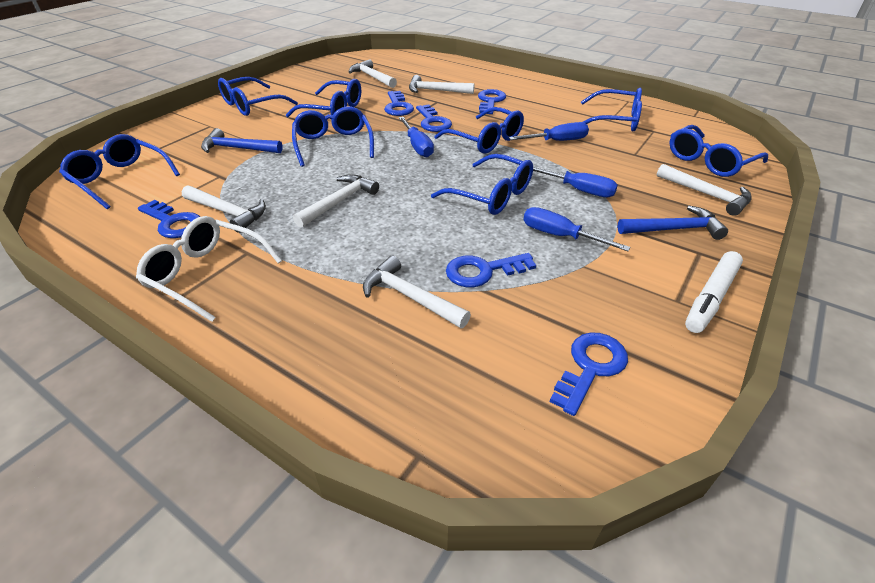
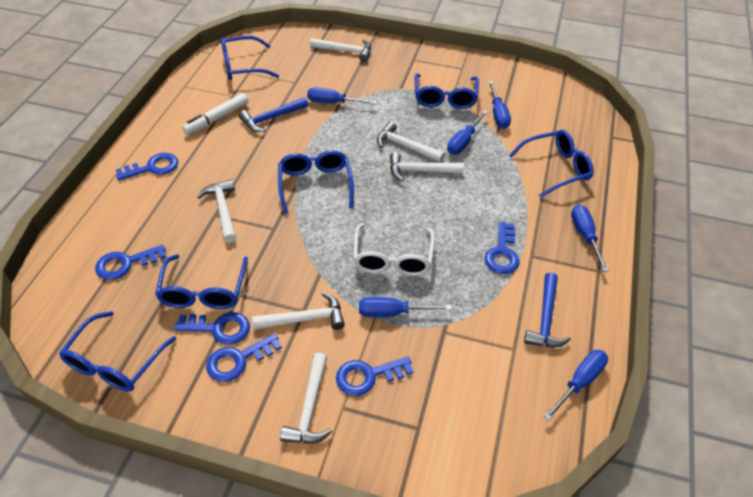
blue glasses: [59,134,180,209] [218,77,298,116] [286,79,361,117] [292,106,374,167] [431,154,533,215] [434,107,524,154] [581,88,642,131] [669,125,768,177] = 8 -> [59,311,176,392] [155,254,248,309] [221,36,279,80] [278,150,354,214] [415,73,479,109] [509,130,593,198] = 6
blue screwdriver: [399,117,434,157] [509,122,589,141] [523,207,631,251] [533,167,618,198] = 4 -> [307,87,377,104] [359,297,452,317] [447,111,488,155] [488,81,511,129] [544,350,608,421] [571,204,609,272] = 6

